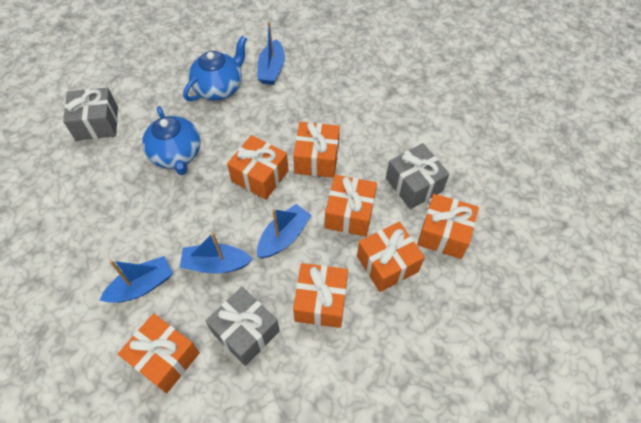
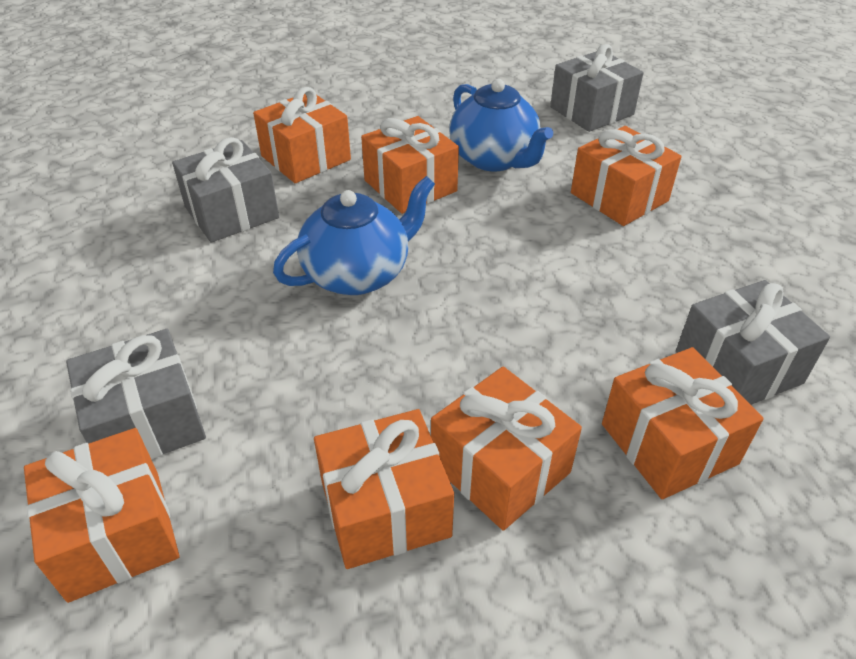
blue boat: [100,256,173,303] [180,232,252,274] [257,204,312,258] [258,22,285,85] = 4 -> none = 0
grey gift: [63,87,118,141] [206,287,280,366] [386,143,449,209] = 3 -> [66,329,206,459] [172,137,279,243] [550,44,643,132] [676,280,830,405] = 4

